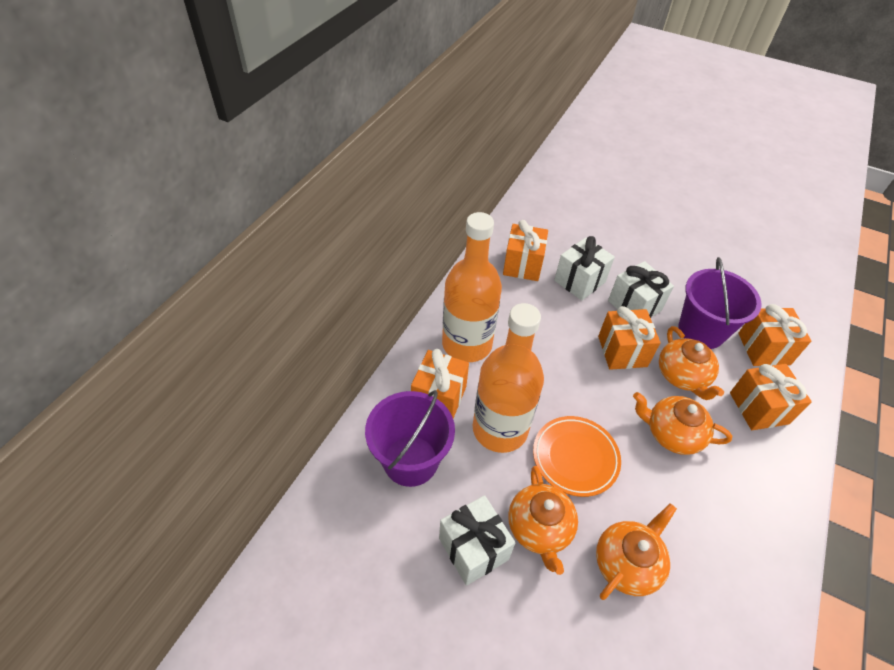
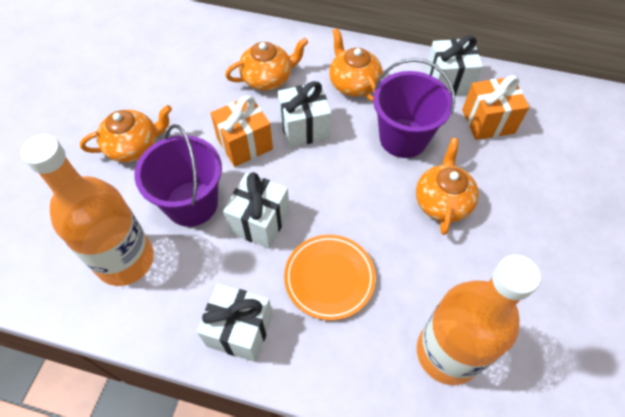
orange gift: [411,349,469,418] [503,220,548,281] [598,306,661,370] [730,364,812,430] [738,304,811,366] = 5 -> [211,96,273,167] [462,75,529,140] = 2
white gift: [439,495,515,586] [554,236,615,300] [608,261,674,318] = 3 -> [197,283,273,362] [223,172,290,249] [277,81,331,148] [426,35,483,96] = 4

